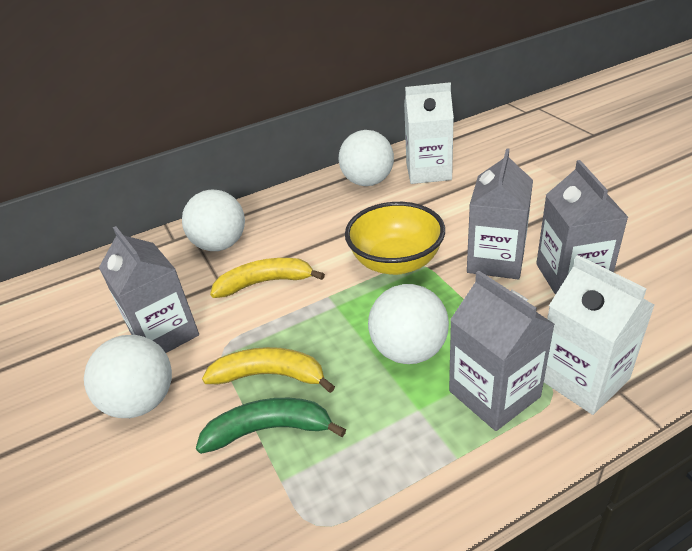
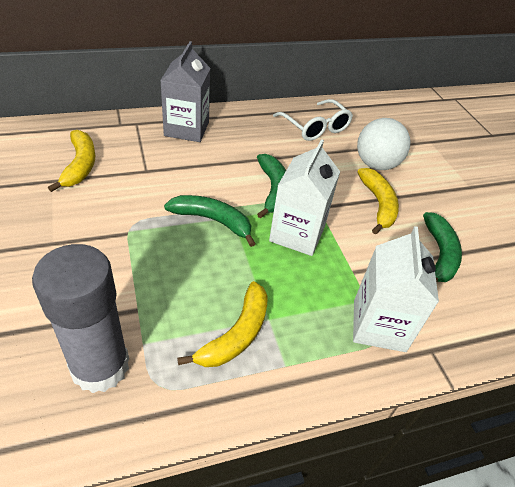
green banana: [196,398,346,454] = 1 -> [164,195,256,247] [257,154,286,218] [423,212,462,282] = 3
grey carton: [99,226,199,353] [449,271,555,431] [467,148,533,279] [536,160,628,295] = 4 -> [160,41,210,142] = 1
grey glue stick: none = 0 -> [32,244,129,393] = 1
white ball: [84,335,172,418] [182,190,245,251] [339,130,394,186] [368,284,449,364] = 4 -> [357,118,410,170] = 1
white glasses: none = 0 -> [273,99,353,141] = 1
yellow banana: [202,347,335,393] [210,258,325,298] = 2 -> [48,130,95,192] [177,281,268,367] [357,168,399,235] = 3
yellow bowl: [345,202,445,275] = 1 -> none = 0

